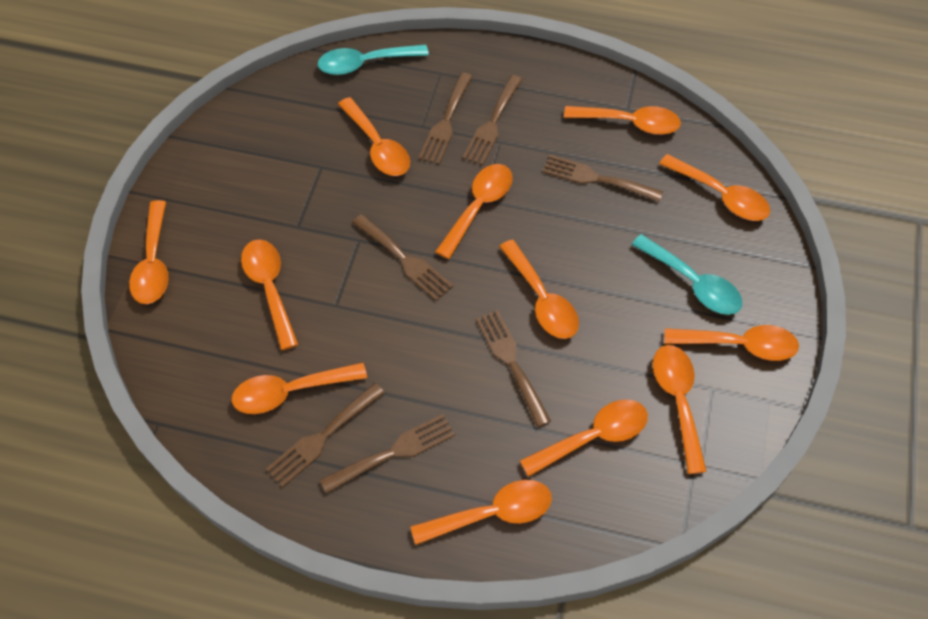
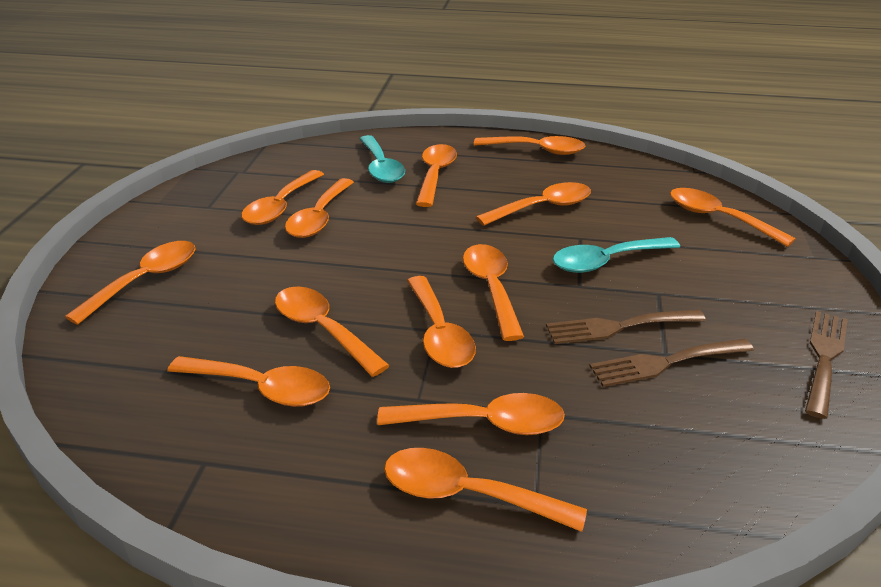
brown fork: [266,383,385,488] [320,414,455,494] [352,214,453,301] [419,73,473,164] [463,75,522,165] [476,310,551,427] [542,154,663,202] = 7 -> [546,310,706,344] [589,338,754,387] [805,311,848,419] = 3
orange spoon: [129,200,169,304] [231,362,367,414] [241,239,298,350] [338,97,410,176] [410,480,552,545] [435,164,513,259] [499,239,579,339] [520,399,648,477] [564,106,681,135] [652,345,707,474] [659,154,770,221] [665,325,799,361] = 12 -> [65,241,196,325] [167,356,330,407] [241,170,324,225] [275,286,390,377] [285,178,354,238] [377,393,565,435] [384,448,587,532] [407,276,476,368] [416,144,457,207] [463,244,524,341] [474,136,585,155] [476,182,591,226] [670,188,796,247] = 13

